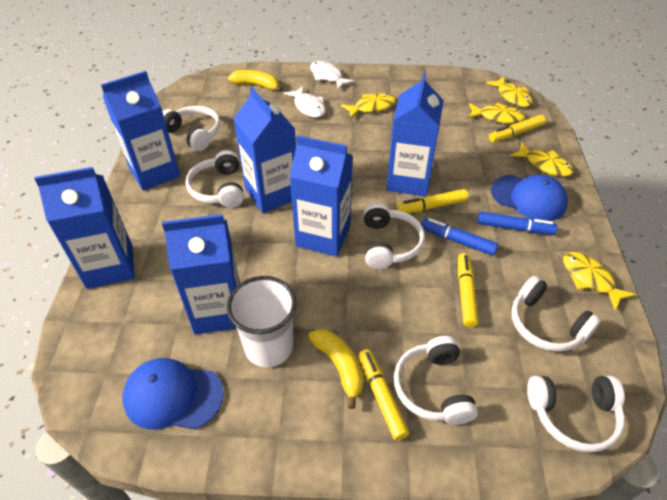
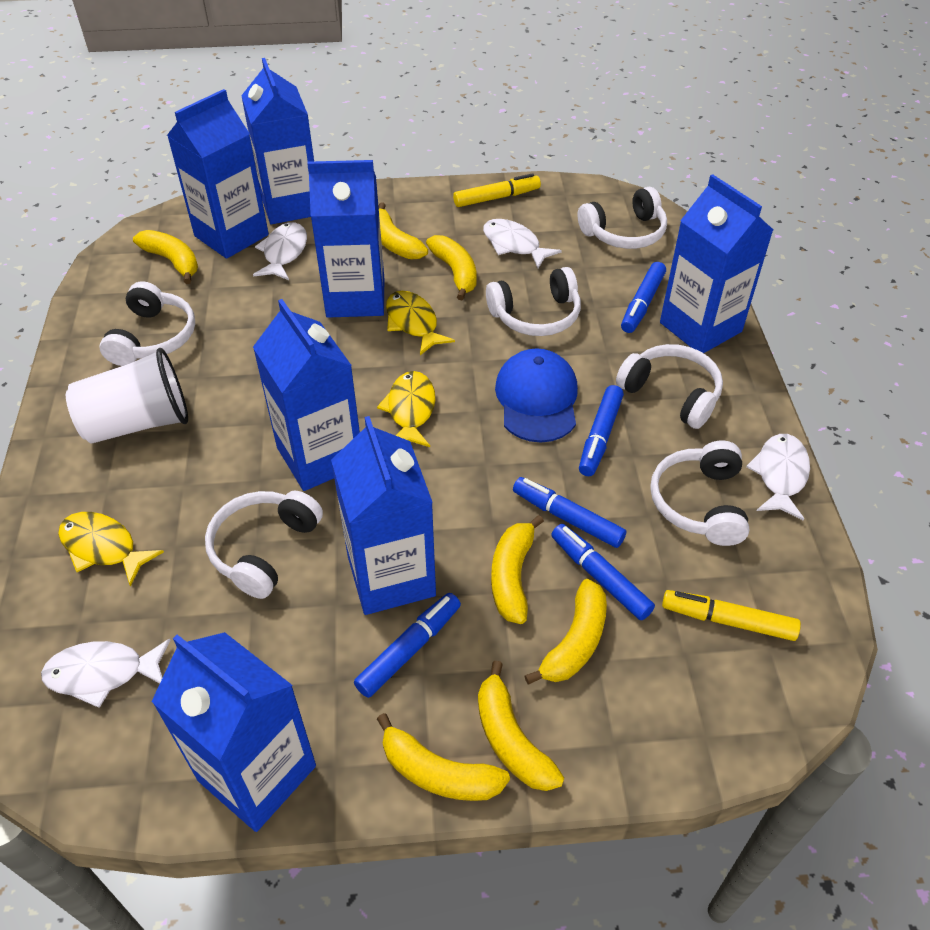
blue cap: [123,358,224,430] [491,175,568,221] = 2 -> [495,348,578,443] = 1
blue carton: [34,167,135,289] [101,71,180,191] [162,214,240,335] [233,87,296,213] [289,135,353,257] [386,73,443,197] = 6 -> [151,632,316,832] [167,89,269,259] [241,58,314,224] [253,299,360,491] [307,160,384,318] [331,416,436,615] [660,174,773,353] = 7
blue marker: [421,218,498,255] [477,211,557,235] = 2 -> [354,593,461,698] [513,477,626,548] [551,524,655,620] [579,385,624,476] [621,262,666,333] = 5
white fish: [284,86,326,118] [310,61,355,90] = 2 -> [41,639,170,708] [253,222,307,280] [483,219,562,268] [746,434,810,521] = 4
yellow banana: [228,70,282,92] [308,329,364,409] = 2 -> [133,230,198,284] [377,713,510,801] [379,203,428,259] [426,235,477,300] [478,661,564,791] [491,515,544,624] [524,579,607,685] = 7
yellow fish: [341,93,396,118] [468,103,525,123] [486,76,533,107] [510,143,574,177] [563,252,636,310] = 5 -> [58,512,164,587] [377,371,436,447] [386,291,455,355] = 3
yellow marker: [358,349,409,441] [397,189,468,213] [458,253,479,327] [489,115,546,142] = 4 -> [453,173,541,207] [662,590,801,641] = 2

